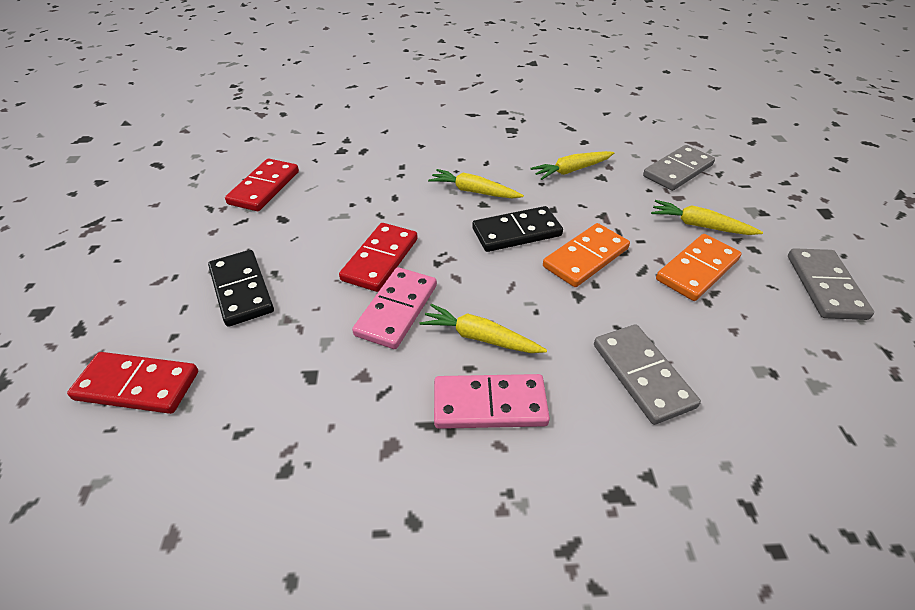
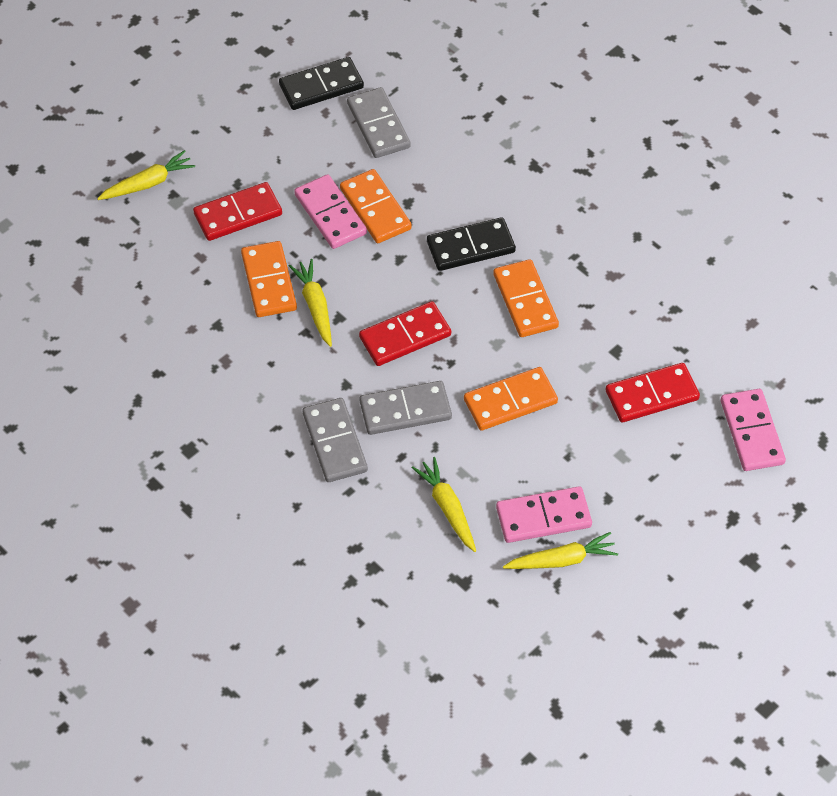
orange domino: [543,223,630,287] [656,234,742,301] = 2 -> [241,241,297,317] [340,169,412,243] [464,367,558,431] [493,259,559,337] = 4
pink domino: [352,267,437,349] [434,374,550,429] = 2 -> [294,174,367,249] [496,486,592,543] [721,389,786,471] = 3

